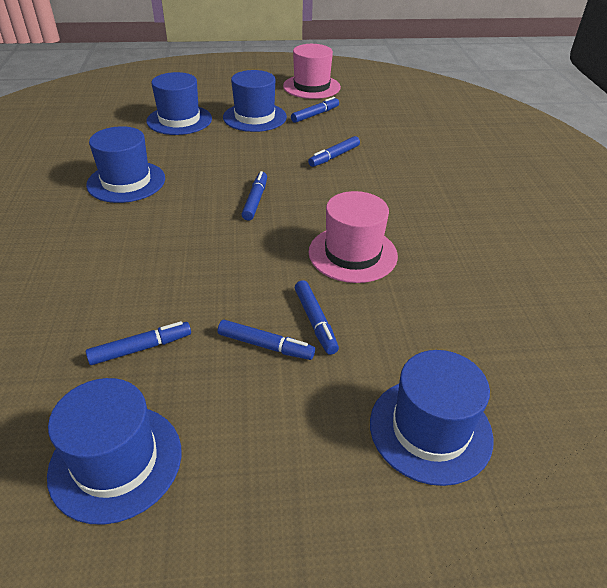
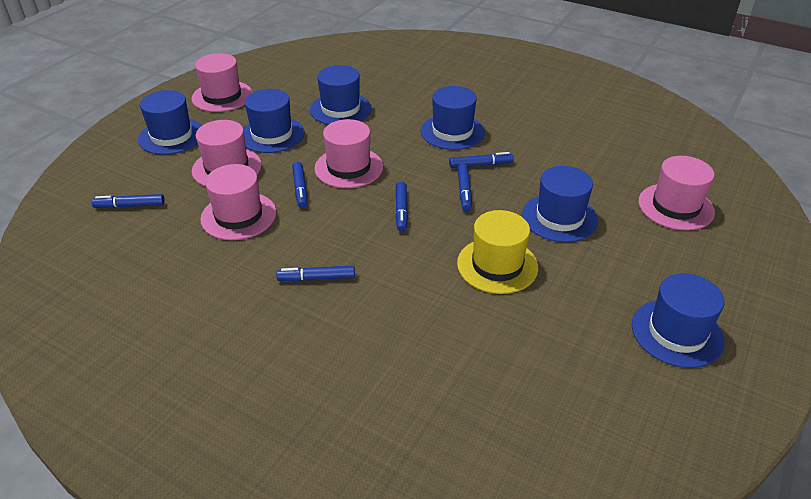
blue hat: [47,378,182,525] [86,126,165,203] [147,72,212,135] [223,70,287,132] [370,350,494,486] = 5 -> [138,90,202,155] [243,89,305,153] [310,65,371,125] [421,86,485,150] [522,166,598,242] [632,273,725,368] = 6
pink hat: [283,44,341,99] [309,191,398,283] = 2 -> [192,53,252,112] [192,120,262,187] [200,164,276,240] [314,119,383,188] [638,156,715,231] = 5
yellow hat: none = 0 -> [457,210,538,294] = 1

